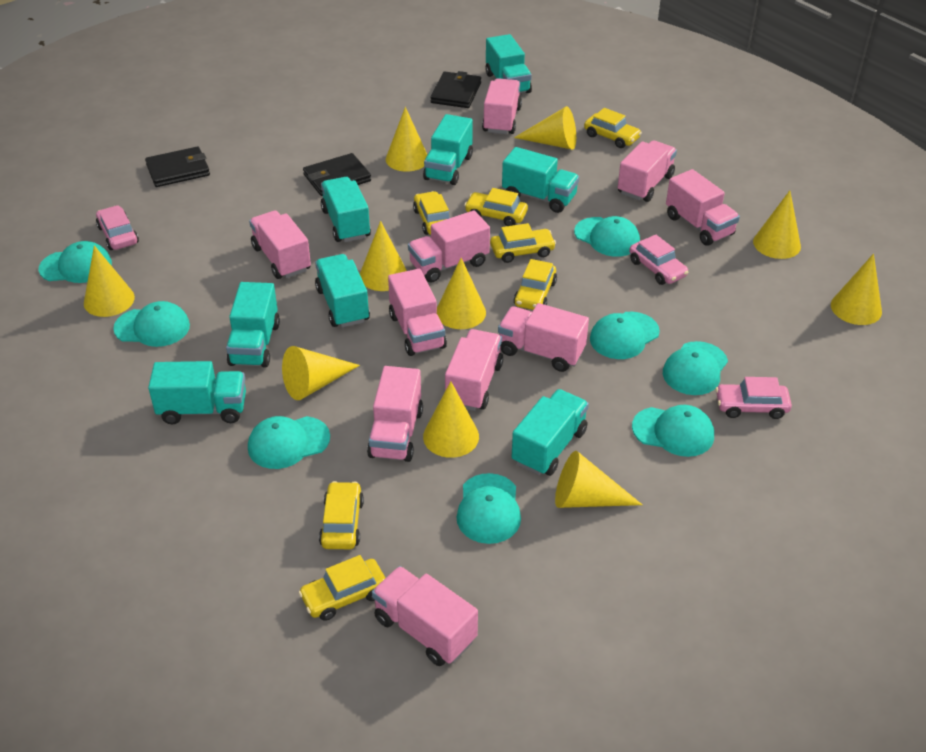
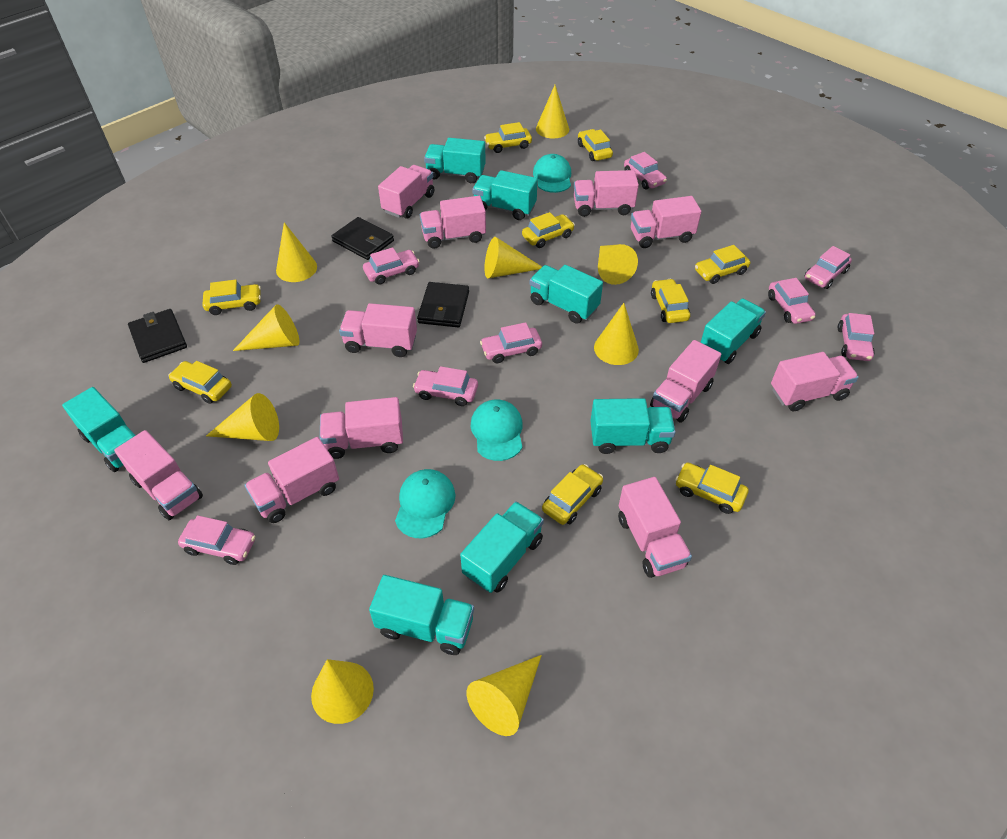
pink car: [96,205,139,250] [629,234,689,285] [715,377,792,419] = 3 -> [178,515,255,565] [363,247,420,285] [413,366,478,406] [480,322,542,363] [624,152,667,189] [768,278,816,324] [804,246,852,289] [838,313,875,361] = 8
pink truck: [249,211,311,279] [367,366,423,462] [372,566,478,666] [388,269,447,356] [408,211,490,283] [445,329,503,411] [482,78,522,134] [498,303,589,372] [618,140,677,202] [666,169,740,246] = 10 -> [114,430,203,520] [245,437,339,523] [320,397,403,459] [339,303,417,357] [378,165,434,219] [420,196,486,249] [574,170,639,217] [618,477,692,578] [631,196,702,248] [650,340,721,423] [771,352,859,412] = 11
turquoise cap: [39,241,112,283] [113,301,190,347] [248,416,330,469] [457,473,521,544] [574,216,640,257] [590,312,660,359] [632,405,714,457] [663,341,728,395] = 8 -> [395,469,455,539] [471,399,523,461] [533,154,571,193] = 3
yellow car: [298,555,385,621] [319,481,364,549] [413,191,450,235] [464,188,528,226] [490,223,556,263] [514,259,557,310] [584,108,642,148] = 7 -> [169,361,232,404] [203,280,261,315] [484,122,532,153] [522,212,575,248] [542,464,603,525] [578,129,613,161] [651,279,690,323] [675,463,749,514] [695,245,750,284] = 9
yellow cone: [84,245,135,317] [282,346,360,400] [360,221,407,291] [386,107,427,172] [423,381,479,458] [437,258,486,329] [514,106,576,150] [555,451,643,508] [753,190,801,259] [831,254,882,325] = 10 -> [206,393,279,441] [233,304,299,351] [276,222,317,282] [311,659,374,724] [467,655,542,736] [484,237,542,278] [536,85,569,139] [594,303,639,365] [598,244,638,285] = 9

